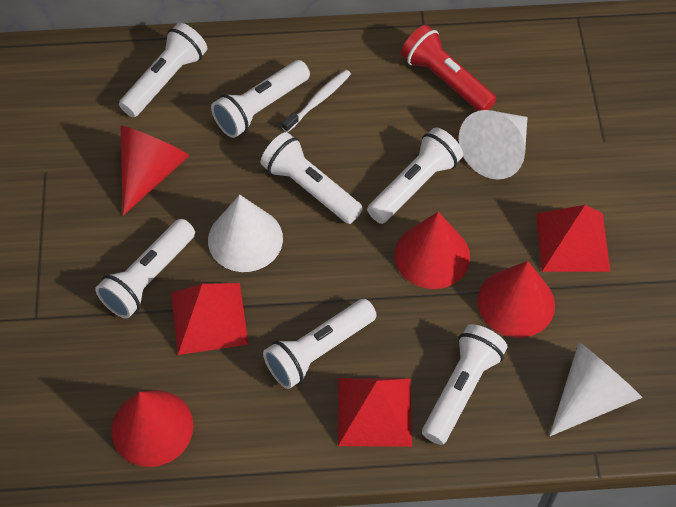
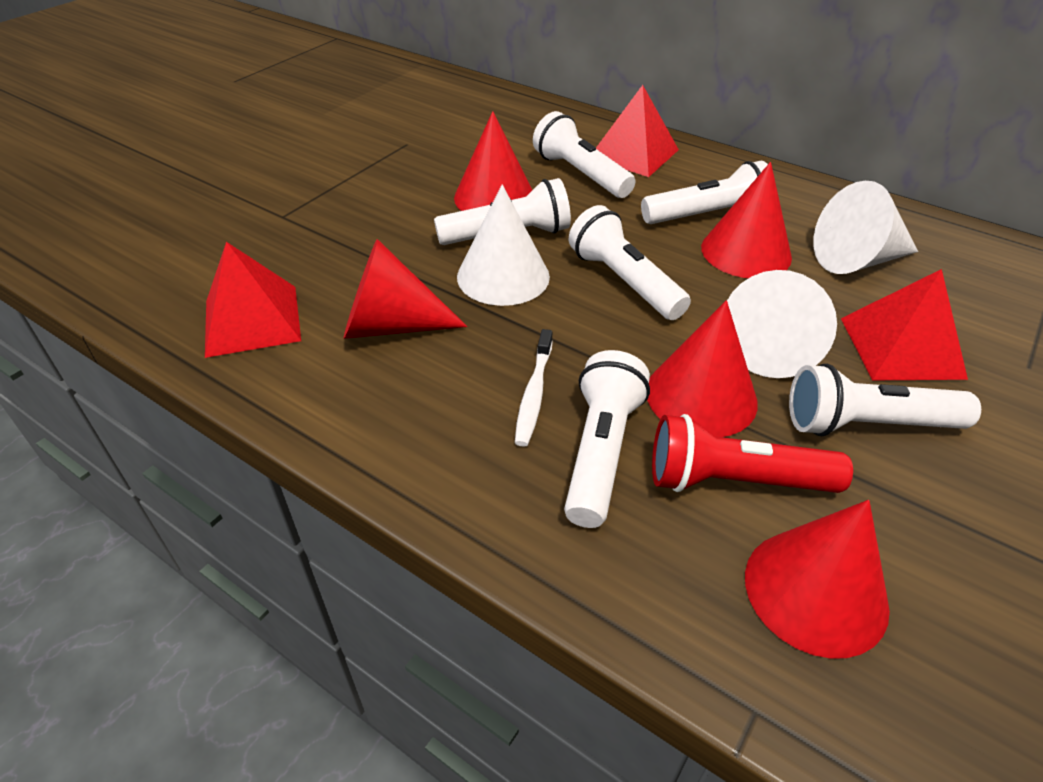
red cone: [111,390,194,467] [121,126,189,216] [395,212,470,289] [477,261,555,338] = 4 -> [344,239,467,339] [454,111,532,211] [647,300,758,437] [701,162,792,278] [745,500,890,659] = 5
white flashlight: [95,219,195,319] [119,23,207,117] [211,60,310,138] [261,132,363,224] [263,299,377,389] [367,127,463,224] [422,324,508,445] = 7 -> [434,178,571,245] [533,111,636,198] [564,350,650,528] [569,205,691,320] [641,161,768,224] [789,364,981,436] = 6

